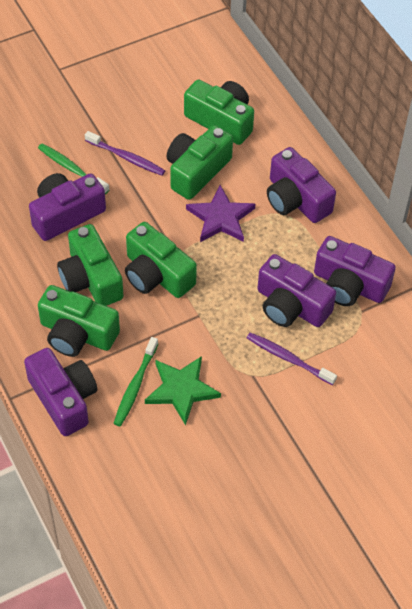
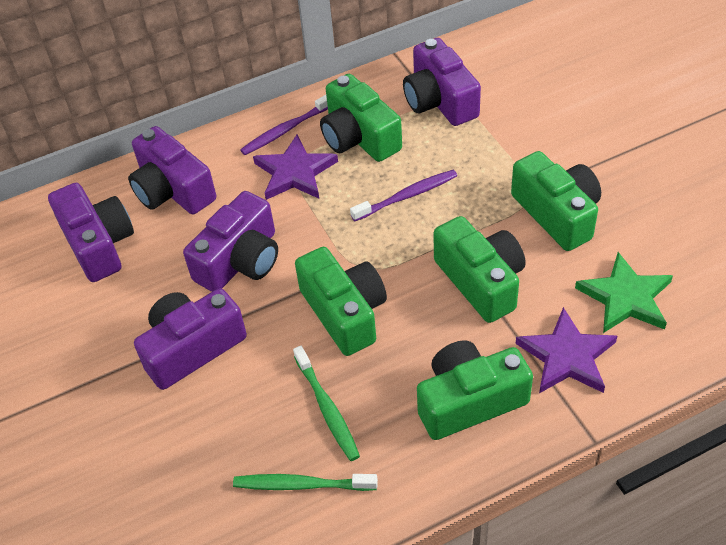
purple star: [186,185,255,242] = 1 -> [253,134,338,200] [515,307,617,393] = 2

